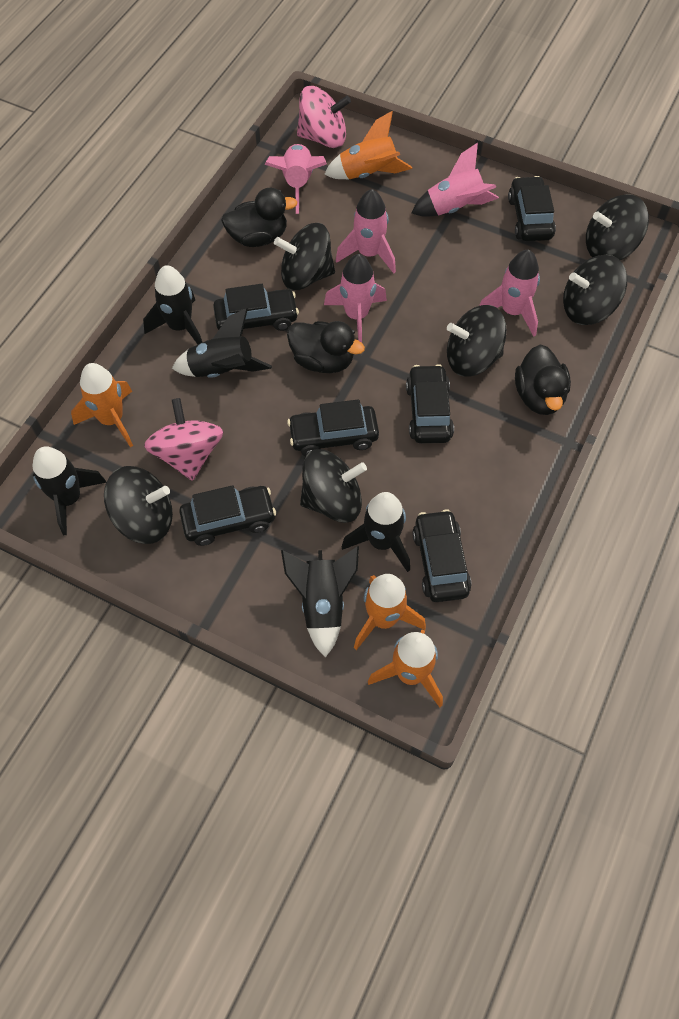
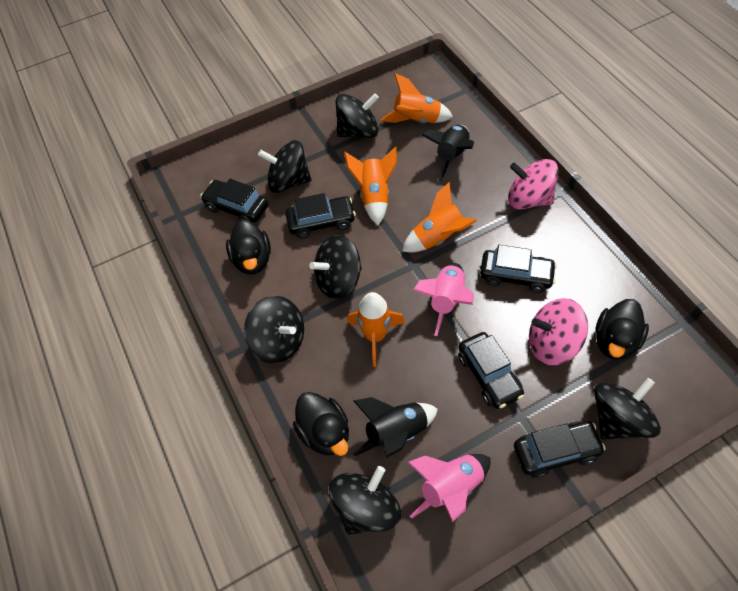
black car: [179,485,276,546] [213,284,299,333] [287,399,379,456] [406,364,454,444] [412,509,472,602] [508,176,556,241] = 6 -> [200,179,268,222] [285,193,356,239] [458,332,524,409] [480,245,557,293] [514,421,606,478] = 5
black rocket: [33,446,107,535] [143,265,202,344] [172,308,272,378] [281,546,359,657] [342,492,410,572] = 5 -> [353,397,438,458] [422,125,474,181] = 2
pink rocket: [265,144,327,214] [324,254,387,343] [336,189,396,273] [412,143,499,217] [479,250,540,337] = 5 -> [408,454,491,522] [413,263,474,336] = 2

